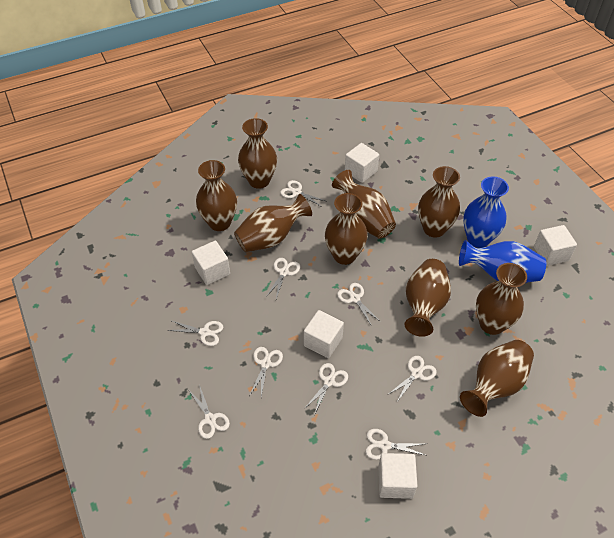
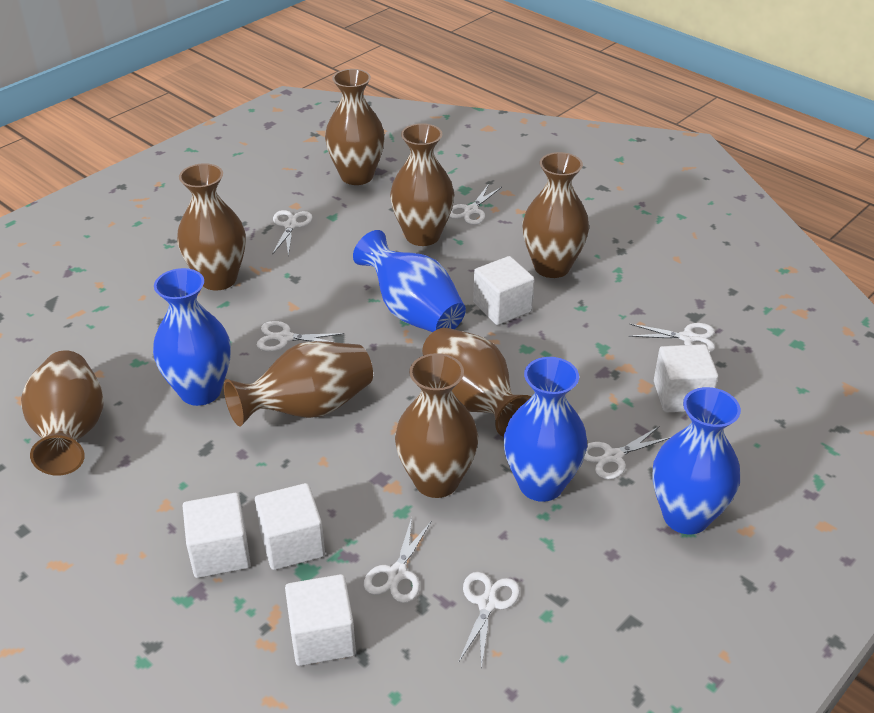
blue vase: [459,240,546,283] [463,176,509,248] = 2 -> [153,268,231,406] [353,230,466,332] [504,357,587,502] [652,387,741,534] = 4
brown vase: [196,160,237,231] [234,194,312,252] [238,118,277,189] [325,193,368,265] [332,170,396,239] [404,259,451,337] [418,166,460,238] [460,340,534,417] [476,263,527,335] = 9 -> [21,350,104,476] [177,163,246,290] [224,341,373,426] [325,69,385,185] [390,123,455,246] [395,353,478,498] [422,328,531,437] [522,152,589,278] = 8
white scissors: [167,321,223,346] [190,385,230,439] [250,347,283,397] [266,258,300,299] [280,180,326,207] [304,363,348,415] [337,283,381,325] [366,429,425,460] [387,356,437,403] = 9 -> [257,321,344,352] [272,210,313,256] [364,517,432,603] [449,184,502,225] [458,572,520,669] [584,426,671,480] [629,323,715,352] = 7

